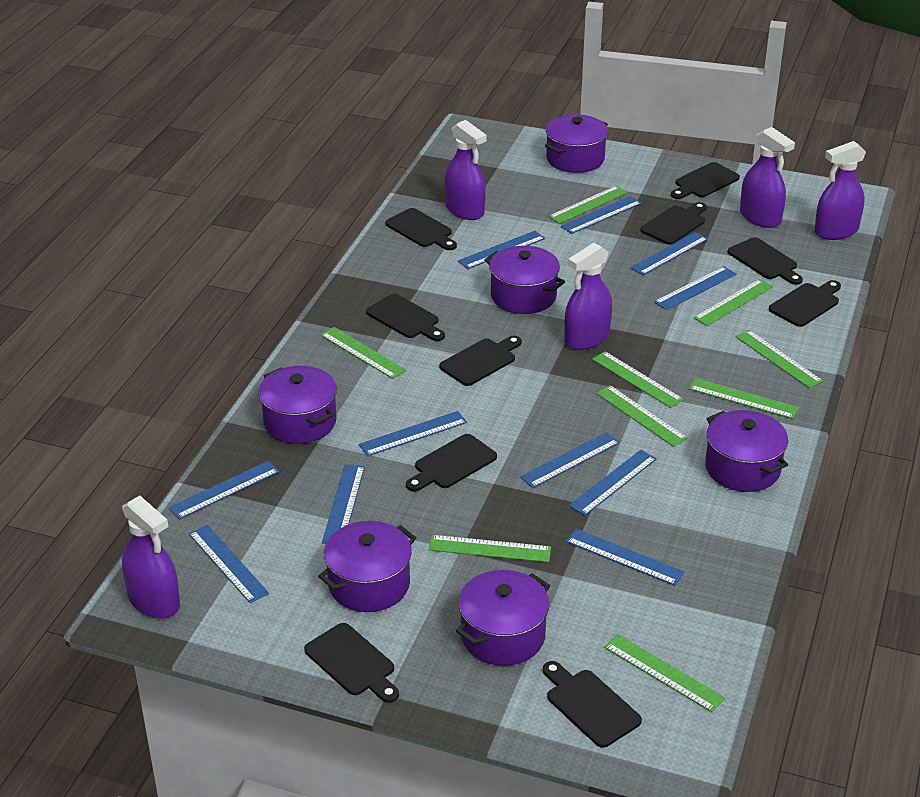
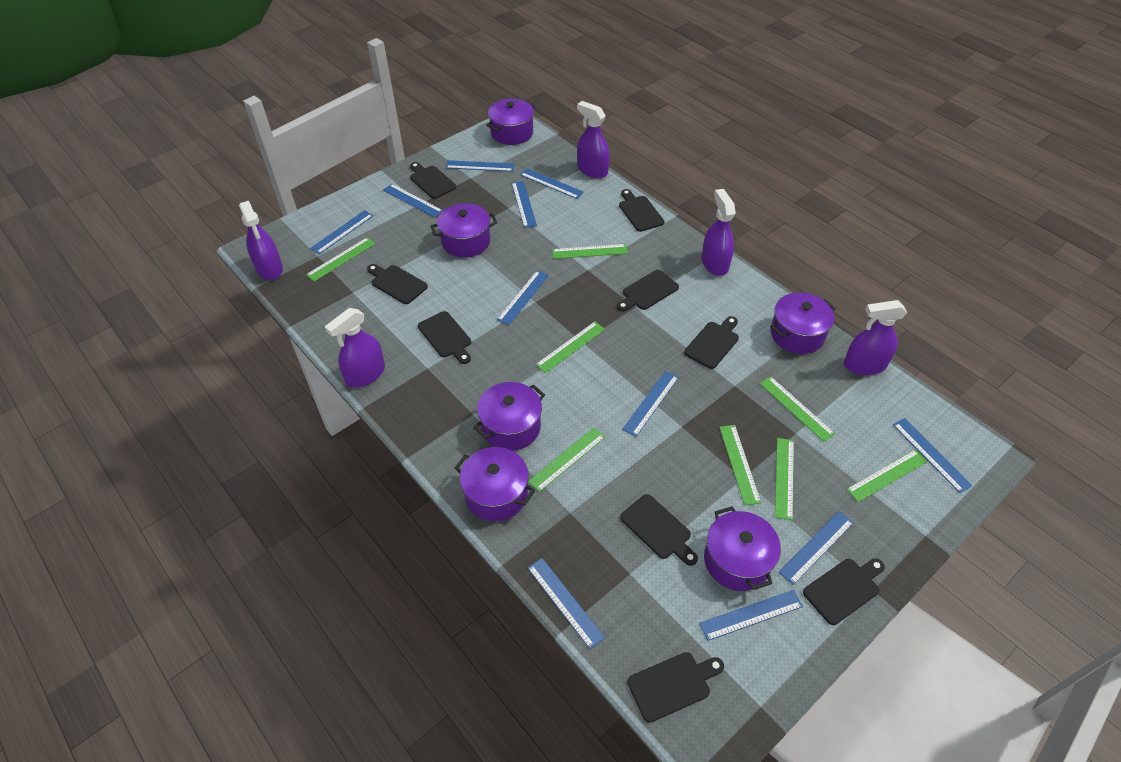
black cutting board: [304,623,399,703] [366,294,445,341] [385,208,457,250] [406,434,497,492] [439,336,522,386] [543,661,642,748] [641,202,707,245] [671,162,740,199] [728,237,803,285] [769,280,841,327] = 10 -> [367,264,428,304] [410,162,456,199] [418,311,471,364] [617,270,679,312] [619,189,664,232] [620,494,698,566] [627,652,724,723] [684,316,739,369] [803,558,885,625] = 9
green ruler: [321,327,406,379] [429,535,551,562] [549,186,628,224] [592,351,684,408] [596,385,688,447] [604,634,725,712] [689,378,799,419] [694,279,773,326] [735,330,823,388] = 9 -> [306,237,375,282] [528,428,605,492] [536,322,605,373] [552,244,628,259] [719,425,761,505] [760,376,835,442] [775,438,794,520] [846,449,928,502] = 8

